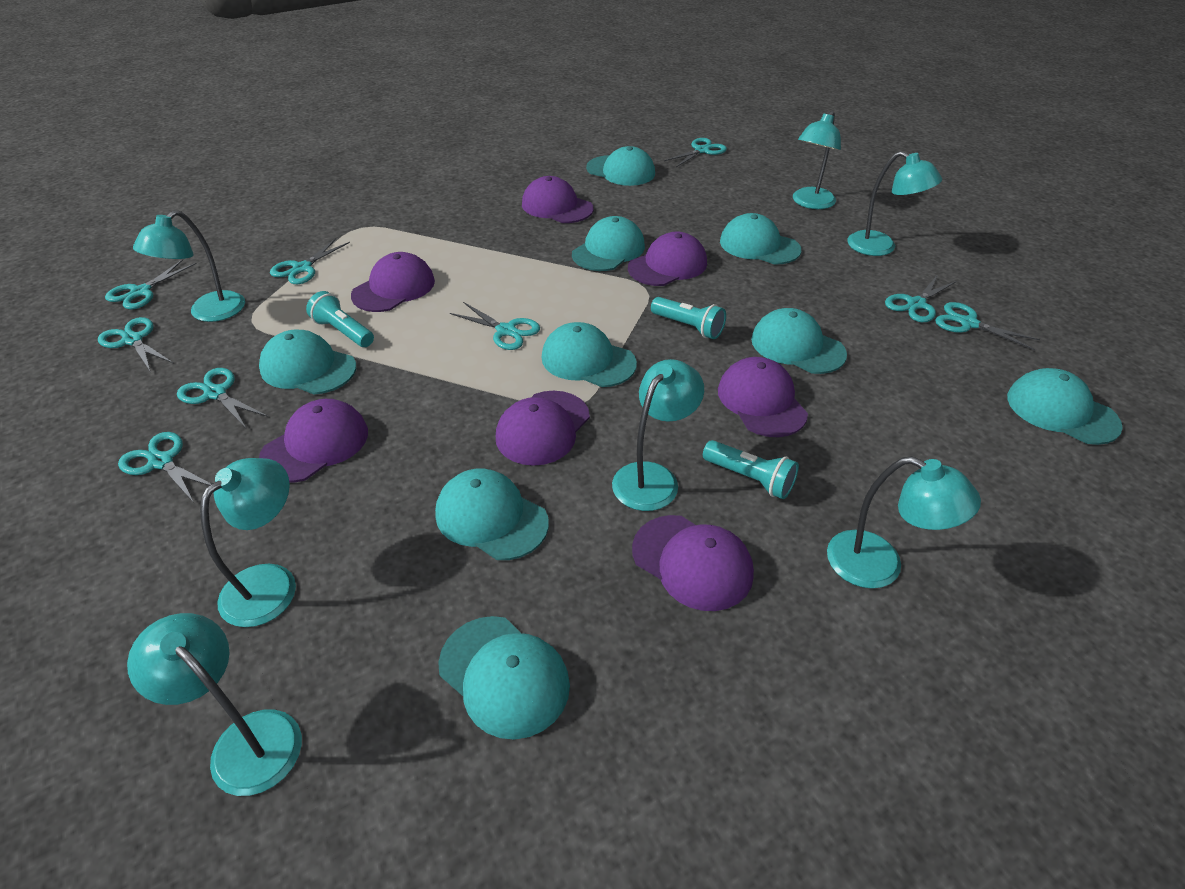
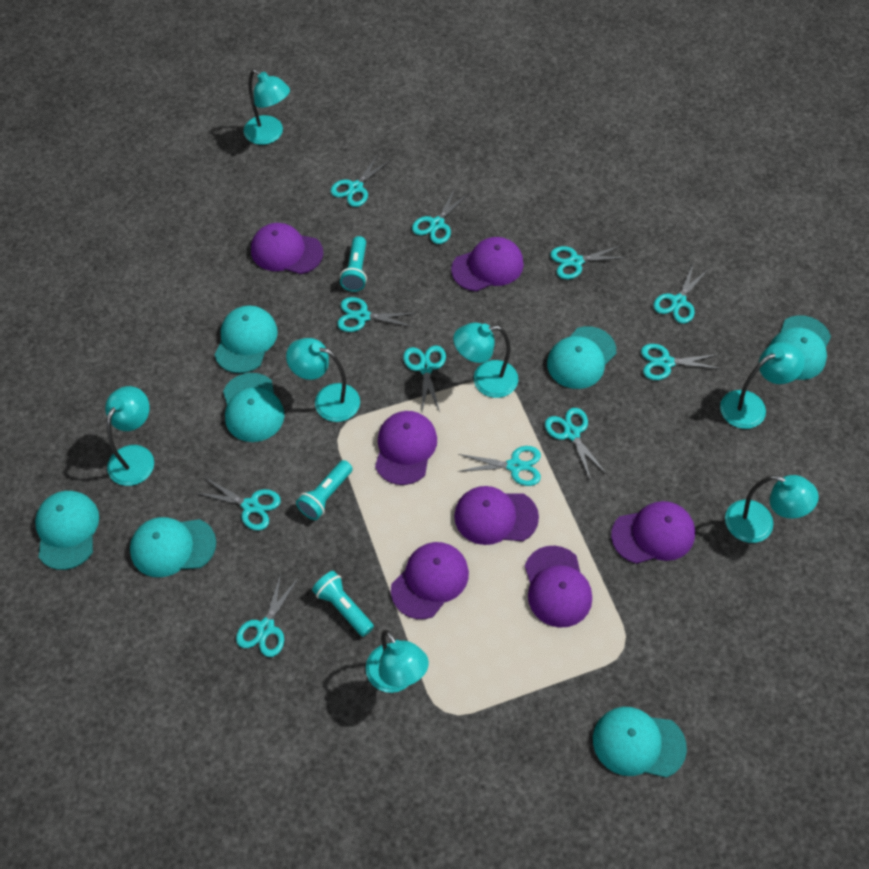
turquoise cap: [259,330,356,395] [435,468,549,560] [438,616,570,740] [541,322,637,387] [572,216,645,271] [586,146,655,186] [720,213,801,264] [751,308,847,374] [1007,368,1123,445] = 9 -> [35,491,99,570] [130,517,216,577] [214,305,278,373] [223,373,284,442] [547,326,616,389] [593,707,687,778] [769,315,831,380] = 7
turquoise scissors: [98,317,173,371] [105,259,197,309] [118,432,211,503] [177,368,268,428] [270,238,350,284] [450,302,540,350] [664,138,727,167] [885,274,957,322] [935,302,1040,350] = 9 -> [196,477,281,530] [236,573,299,657] [331,153,392,207] [337,297,416,332] [403,345,446,412] [412,188,469,244] [458,446,541,486] [545,408,607,481] [550,245,628,279] [641,344,722,380] [653,264,709,324] = 11

